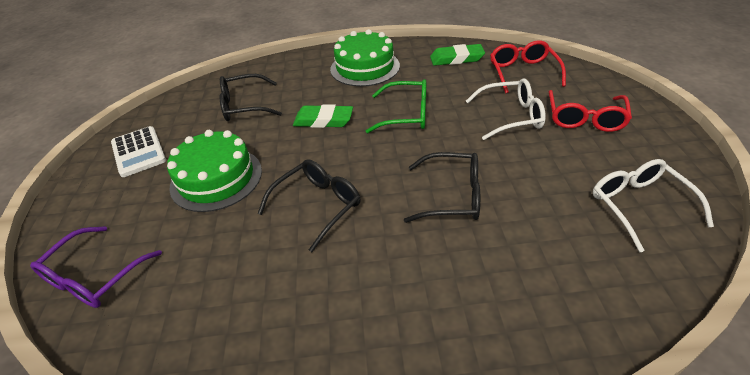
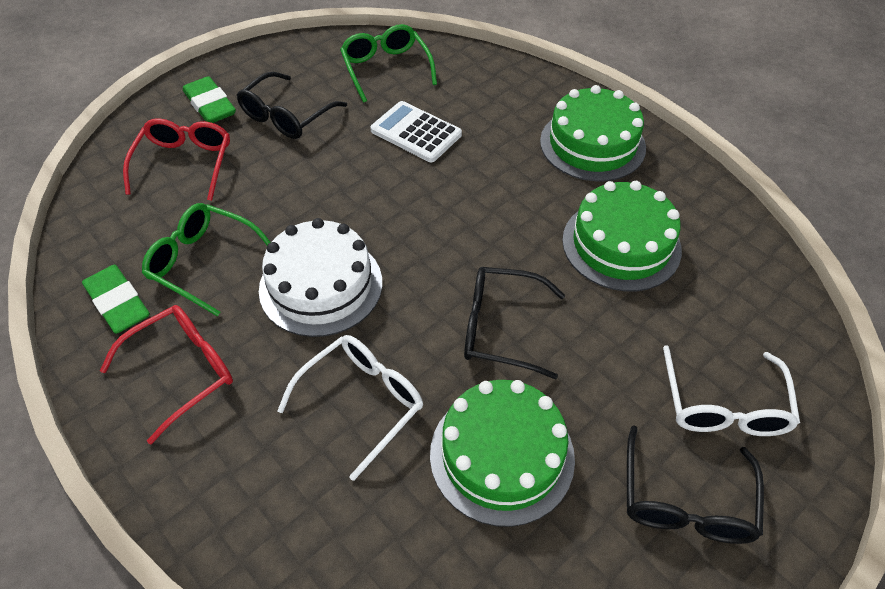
green cake: [167,130,262,212] [330,29,400,87] = 2 -> [430,380,575,527] [540,85,646,181] [562,181,682,291] = 3
green glasses: [366,79,426,133] = 1 -> [142,203,271,316] [340,24,437,103] = 2
purple glasses: [30,226,162,308] = 1 -> none = 0
white cake: none = 0 -> [259,218,382,337] = 1

